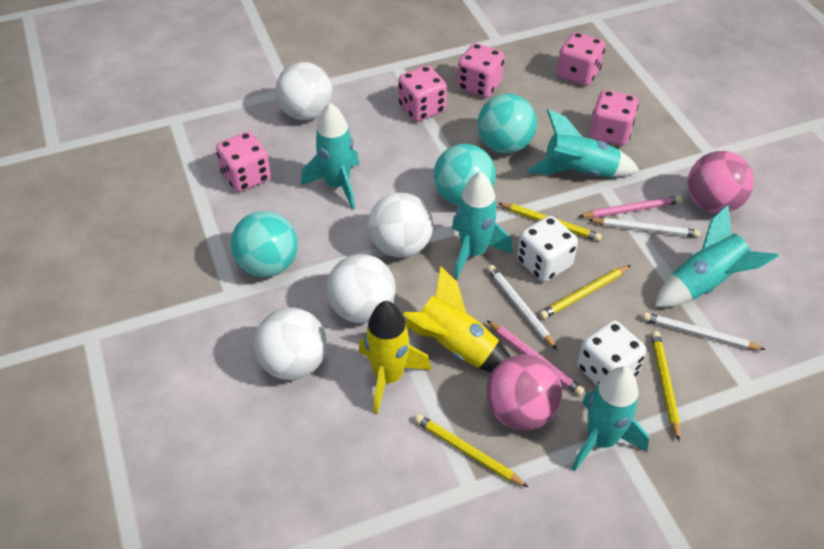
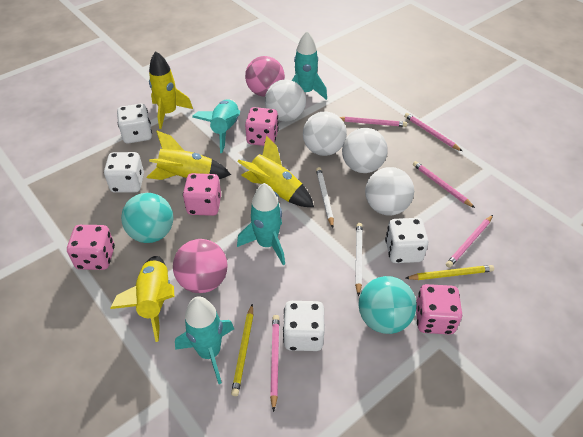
pink dice: [216,132,271,192] [398,66,447,122] [457,43,504,98] [557,32,605,86] [590,90,639,146] = 5 -> [67,225,115,270] [183,173,221,216] [245,107,279,146] [416,284,462,335] = 4
pink pencil: [487,320,585,396] [578,196,682,218] = 2 -> [270,315,280,412] [340,117,407,127] [404,113,462,151] [413,161,475,208] [446,215,493,268] = 5
turquoise ball: [230,211,298,277] [434,144,496,205] [478,94,537,153] = 3 -> [121,193,173,243] [359,276,416,334] = 2
turquoise rocket: [301,103,359,209] [452,171,513,280] [528,109,640,177] [572,367,649,471] [655,205,779,307] = 5 -> [175,296,234,384] [192,99,240,153] [237,183,285,265] [292,31,327,100] = 4
white dice: [517,216,578,282] [577,320,647,386] = 2 -> [104,152,144,193] [117,104,152,144] [283,301,325,351] [385,218,428,263] = 4
white pencil: [487,265,557,350] [588,218,700,238] [643,312,766,350] = 3 -> [316,167,334,228] [355,223,363,296] = 2
yellow pencil: [415,414,529,488] [498,203,602,241] [539,265,631,319] [651,331,680,441] = 4 -> [231,304,253,396] [405,265,494,280] = 2
yellow rocket: [359,301,431,414] [402,266,511,373] = 2 -> [110,256,174,342] [147,130,231,180] [149,51,193,129] [237,136,314,207] = 4

